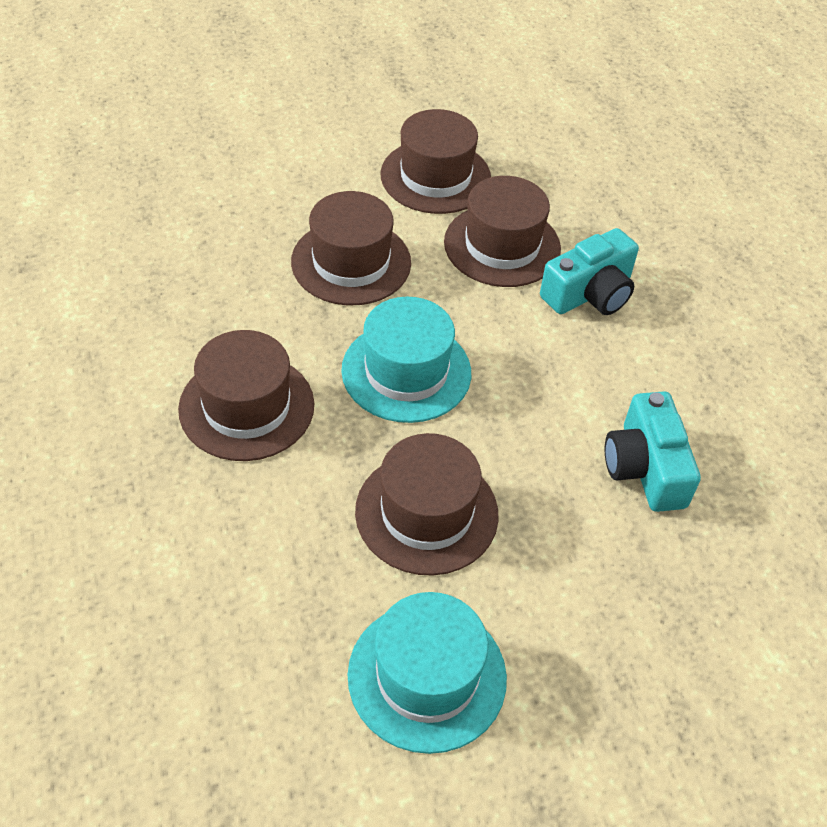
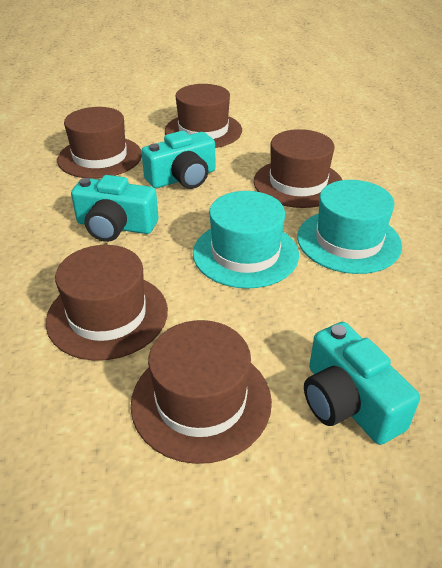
turquoise camera: [540,228,639,315] [605,391,701,512] = 2 -> [71,175,158,242] [141,131,215,189] [304,322,420,445] = 3

